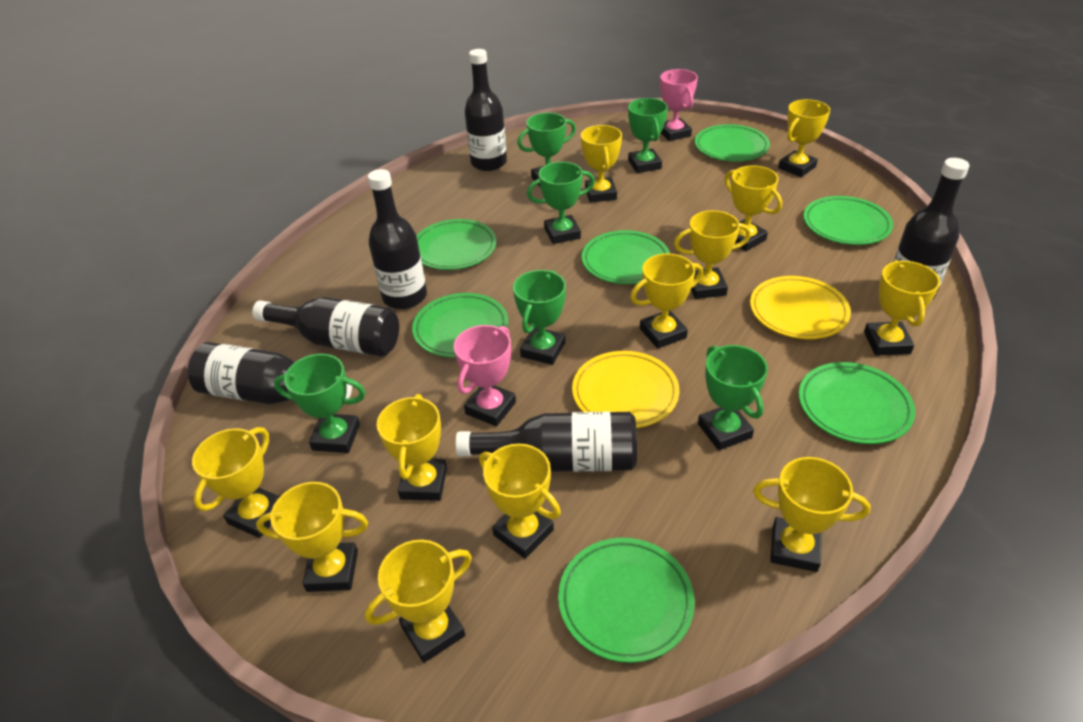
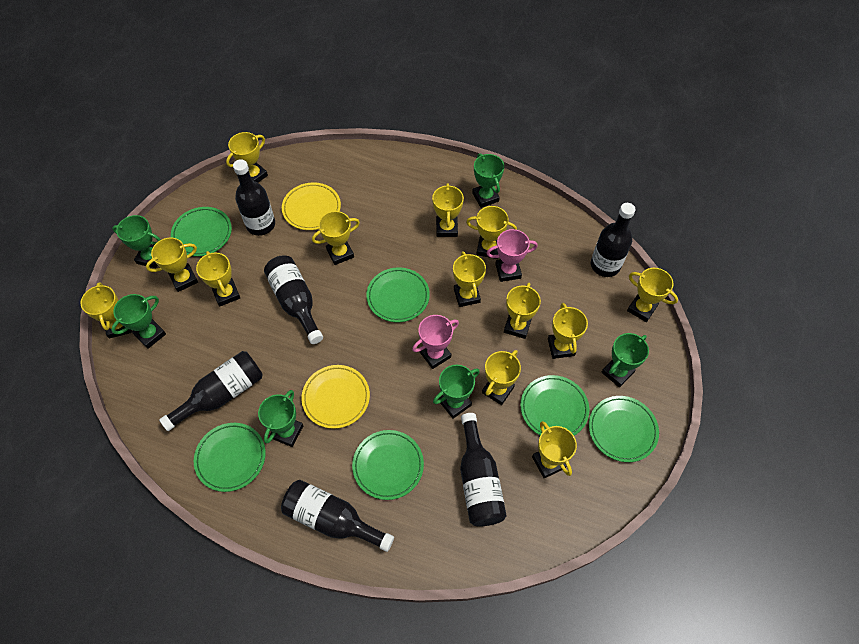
green plate: [412,293,509,358] [416,219,496,270] [558,538,695,663] [582,230,670,284] [695,124,770,161] [799,362,915,444] [803,196,893,245] = 7 -> [171,207,232,257] [194,423,266,492] [352,430,424,500] [366,267,430,322] [520,375,589,436] [589,396,659,462] = 6
yellow trophy: [192,427,280,538] [256,482,368,592] [365,540,472,663] [377,394,447,501] [479,444,561,559] [581,125,622,203] [630,253,703,349] [674,210,751,299] [725,165,782,251] [753,457,871,572] [778,99,830,177] [864,260,940,356] = 12 -> [81,282,132,338] [146,238,198,292] [196,251,240,307] [226,132,268,183] [312,211,360,265] [432,183,464,237] [453,251,486,307] [466,206,517,259] [482,350,521,405] [504,283,541,339] [532,421,577,478] [548,303,588,359] [627,268,678,322] = 13

